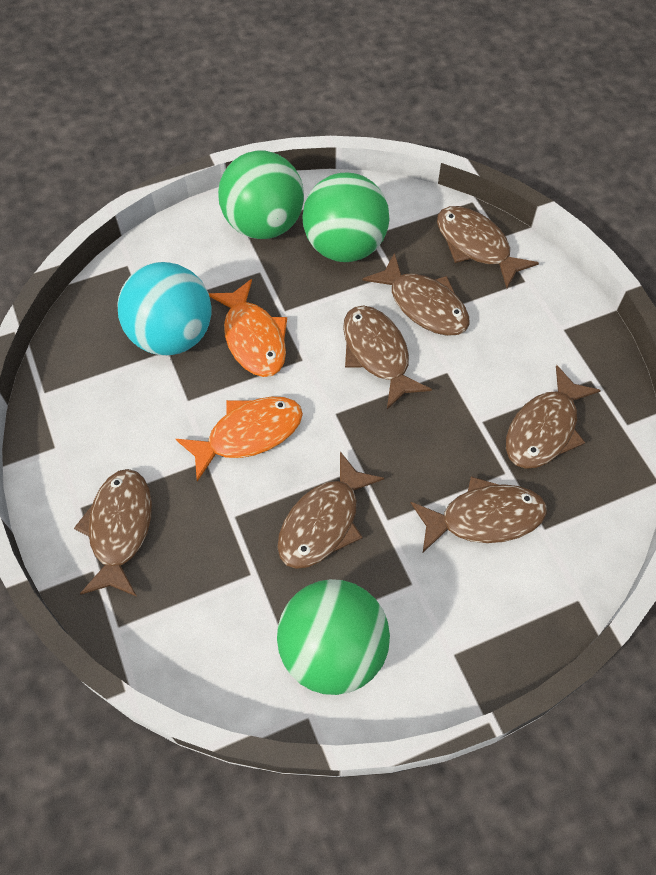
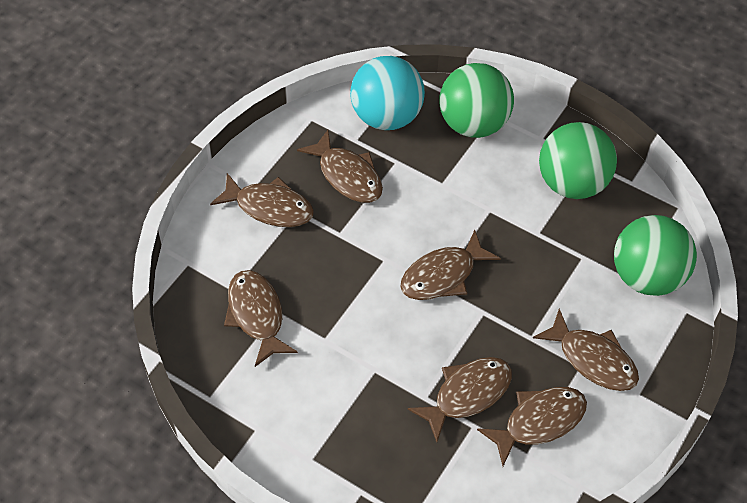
orange fish: [176,397,303,482] [209,279,287,377] = 2 -> none = 0

